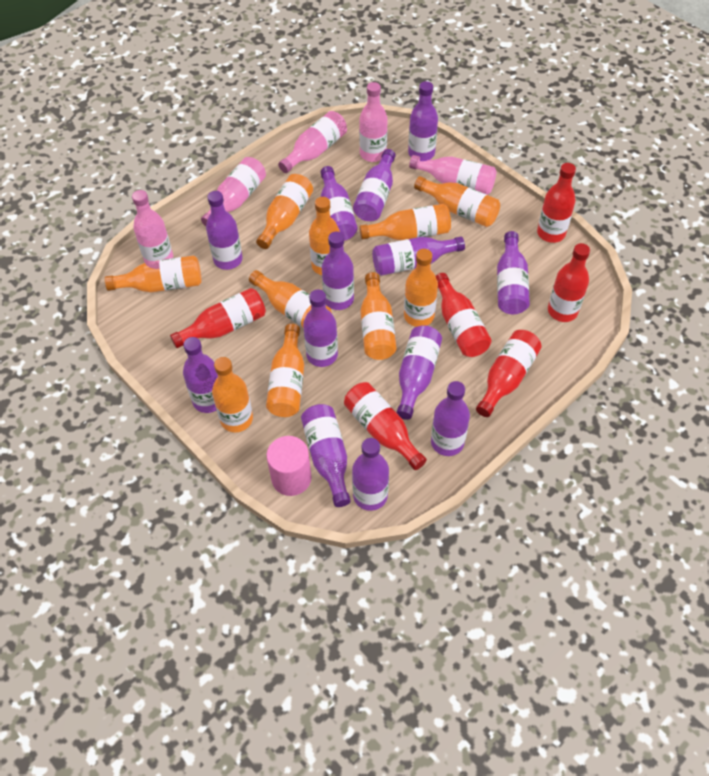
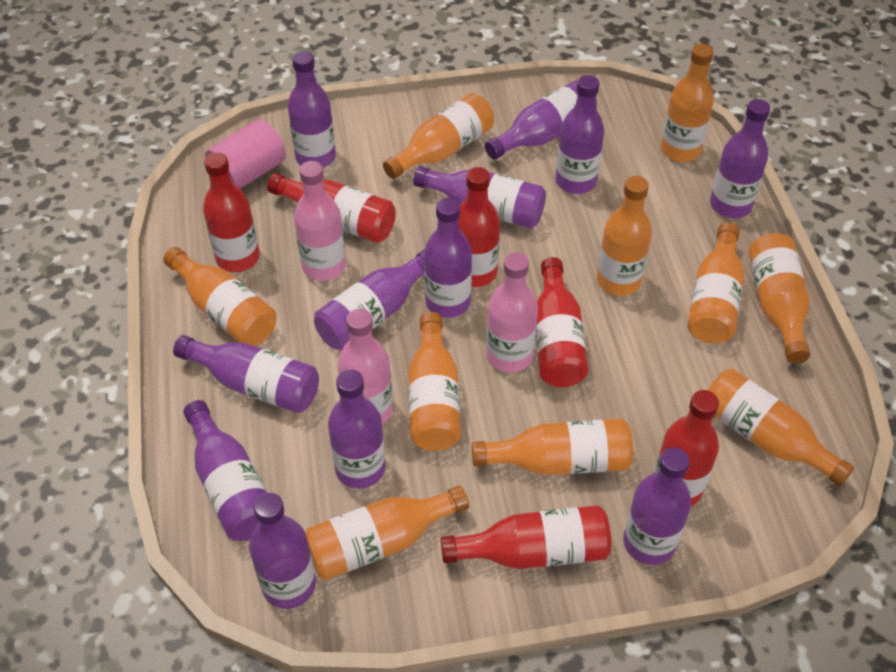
pink bottle: [132,190,173,263] [201,157,266,226] [278,111,347,173] [359,82,388,162] [409,155,497,195] = 5 -> [294,161,346,281] [338,309,393,424] [486,252,538,373] = 3
purple bottle: [183,337,218,413] [206,191,243,270] [301,404,351,507] [303,289,338,367] [321,166,357,241] [322,231,354,310] [352,438,389,511] [353,149,396,221] [372,236,465,276] [396,325,442,420] [408,81,438,159] [431,381,470,456] [497,231,530,314] = 13 -> [173,335,319,413] [184,400,267,541] [249,493,316,609] [288,51,336,168] [314,249,425,351] [328,369,386,489] [413,166,546,228] [424,198,472,318] [485,80,597,160] [555,75,604,194] [623,447,691,565] [710,99,770,218] = 12

